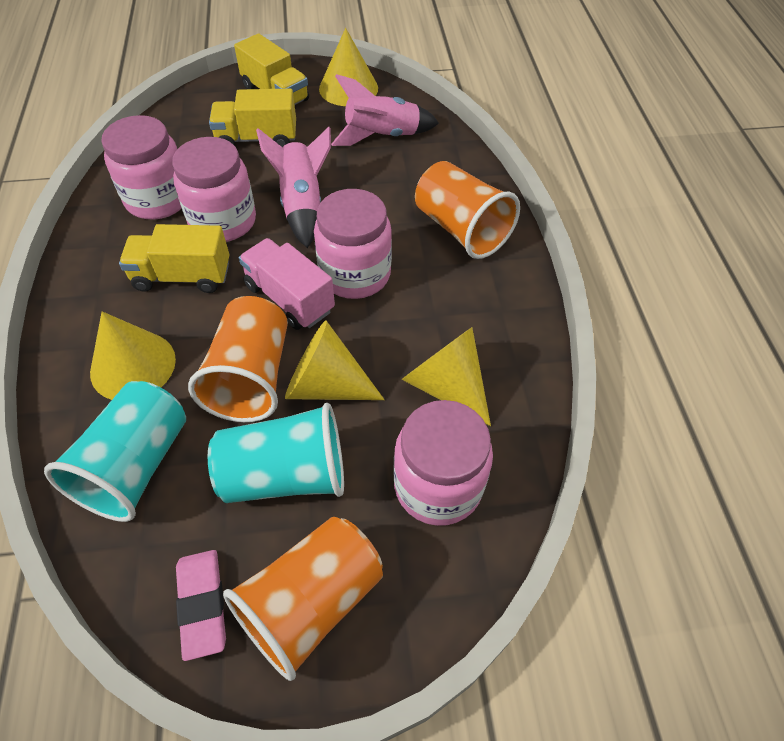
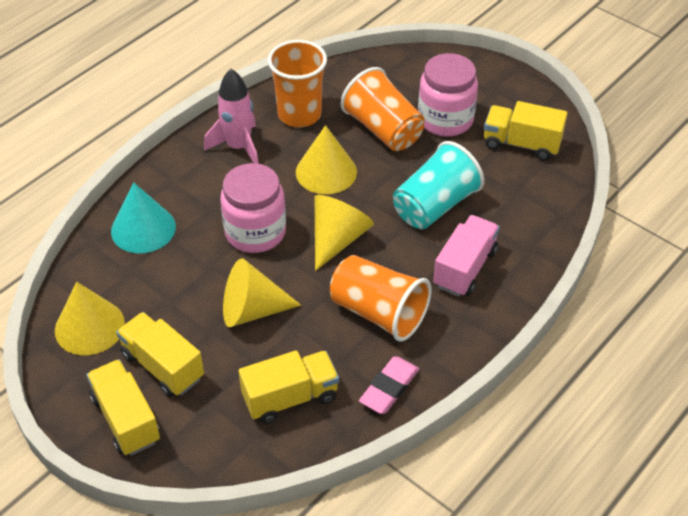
pink jar: [101,115,182,219] [172,137,256,242] [314,189,392,299] [394,400,493,526] = 4 -> [220,163,286,253] [418,53,478,136] = 2
pink rocket: [256,127,331,248] [331,74,439,146] = 2 -> [204,69,259,164] = 1
turquoise cone: none = 0 -> [111,183,176,254] = 1
turquoise cup: [44,381,186,522] [208,403,344,503] = 2 -> [393,141,484,229] = 1
yellow truck: [119,224,229,293] [209,88,296,147] [234,33,309,105] = 3 -> [86,359,160,456] [116,312,204,397] [239,350,339,424] [484,101,568,161] = 4

